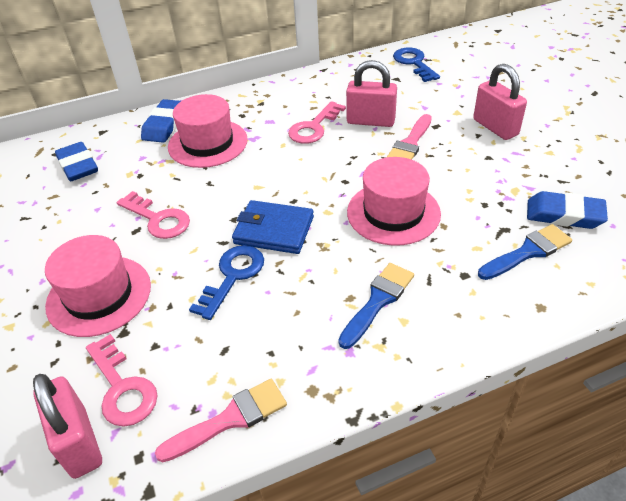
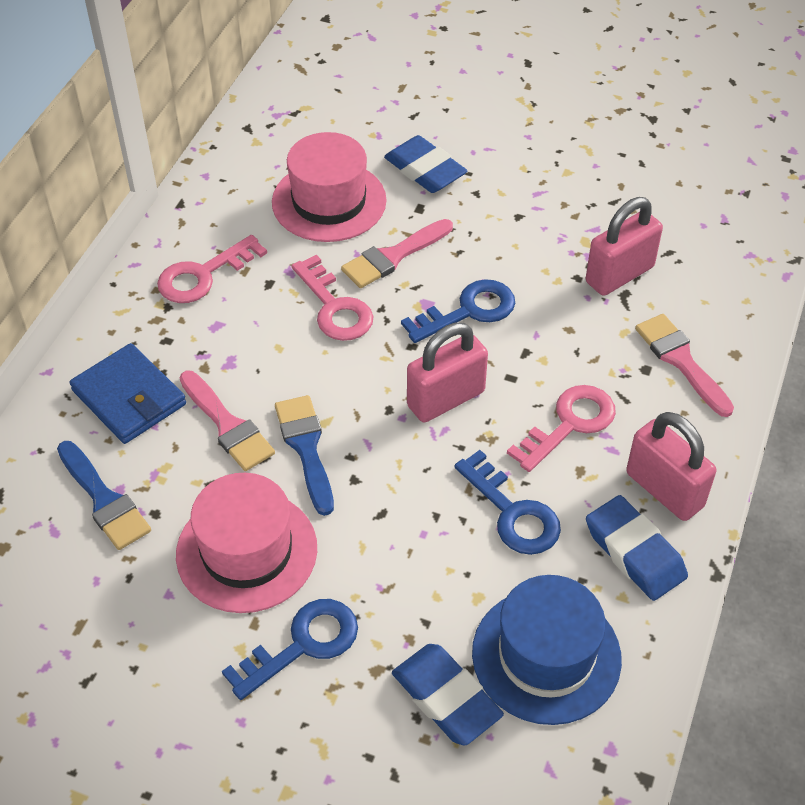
blue hat: none = 0 -> [472,575,622,725] = 1
blue key: [189,245,264,320] [393,47,440,82] = 2 -> [222,599,358,700] [401,279,515,343] [454,450,561,555] = 3
pink brush: [155,379,287,462] [386,114,432,160] = 2 -> [179,371,275,471] [341,219,453,288] [635,314,734,417] = 3
pink hat: [45,235,151,337] [168,94,248,168] [347,157,441,246] = 3 -> [176,473,317,613] [272,132,387,242] = 2

